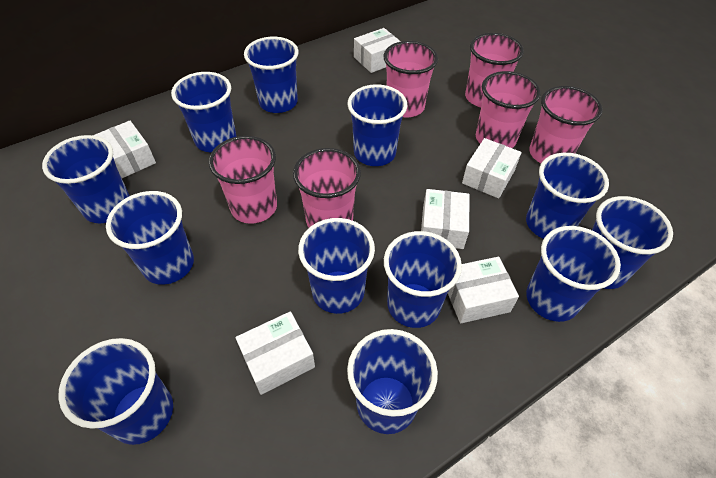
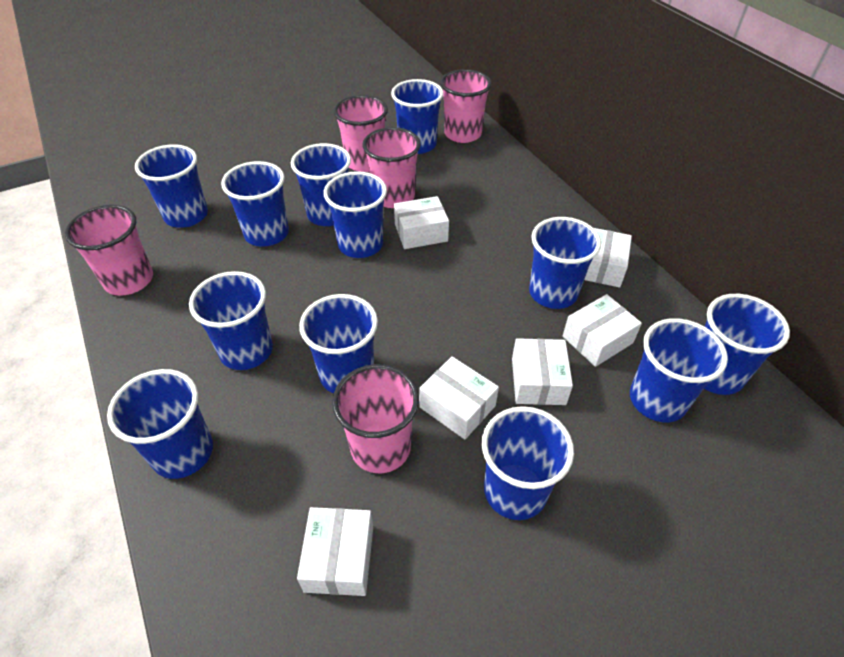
pink cup: [209,136,277,224] [293,148,361,227] [384,41,438,117] [465,33,524,107] [476,71,541,148] [529,86,603,163] = 6 -> [65,205,153,296] [332,364,419,473] [333,95,388,172] [363,127,421,208] [440,69,492,143] = 5

